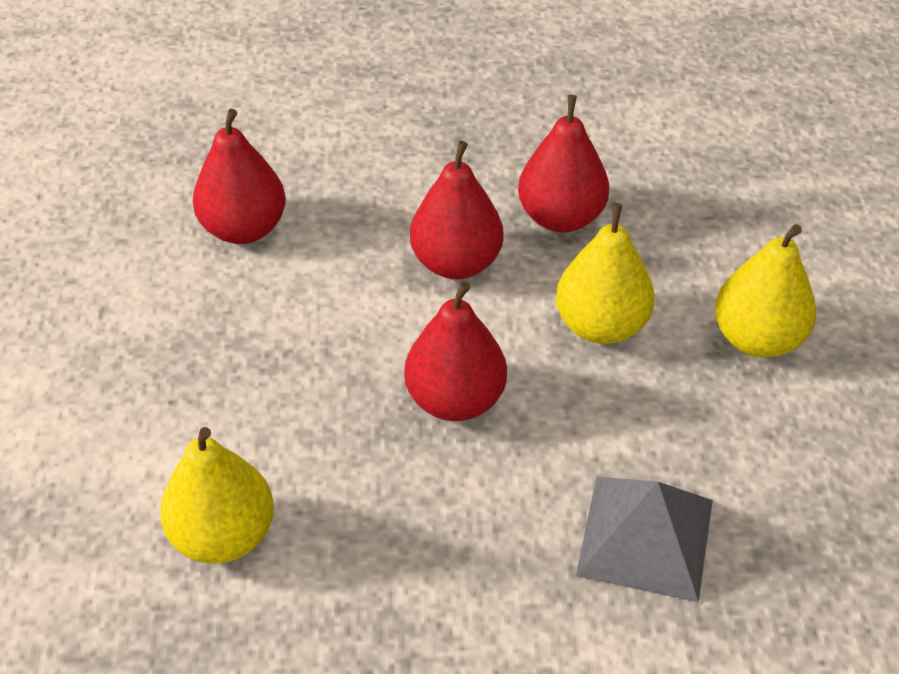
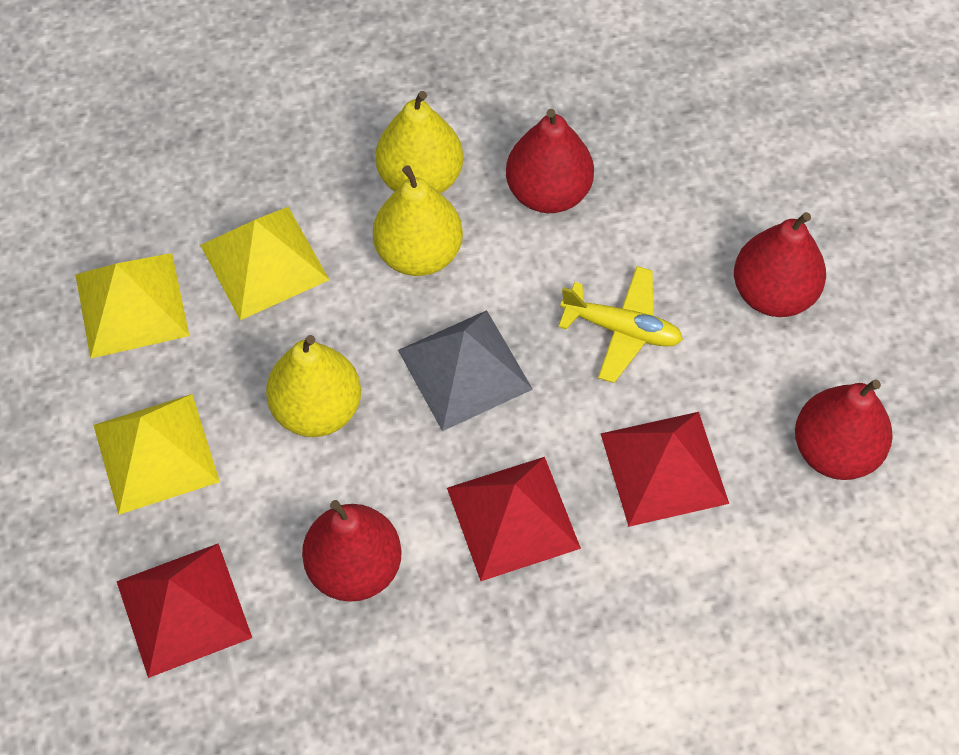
red pyramid: none = 0 -> [117,543,252,678] [447,457,581,581] [600,412,729,527] = 3
yellow plane: none = 0 -> [558,266,683,383] = 1
yellow pyramid: none = 0 -> [75,253,189,359] [93,394,220,515] [200,207,329,320] = 3

